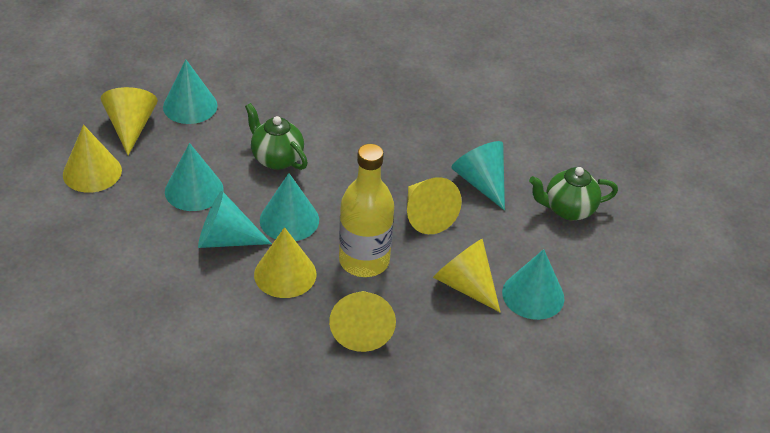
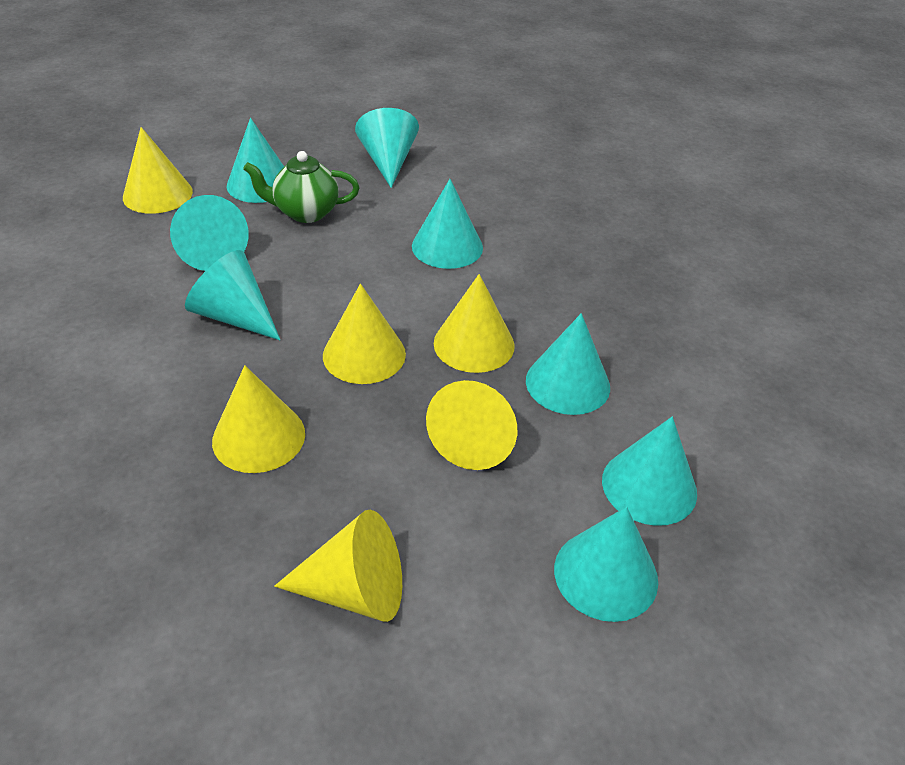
green teapot: [245,103,308,170] [529,167,618,220] = 2 -> [243,151,360,223] = 1
turquoise cone: [163,60,218,124] [165,143,224,211] [198,191,272,248] [260,173,319,241] [451,141,505,210] [502,249,564,320] = 6 -> [170,195,249,271] [185,250,280,340] [227,118,284,203] [355,108,419,188] [412,179,483,269] [526,313,610,415] [554,507,658,622] [602,417,697,526] = 8
yellow bottle: [339,144,394,277] = 1 -> none = 0

